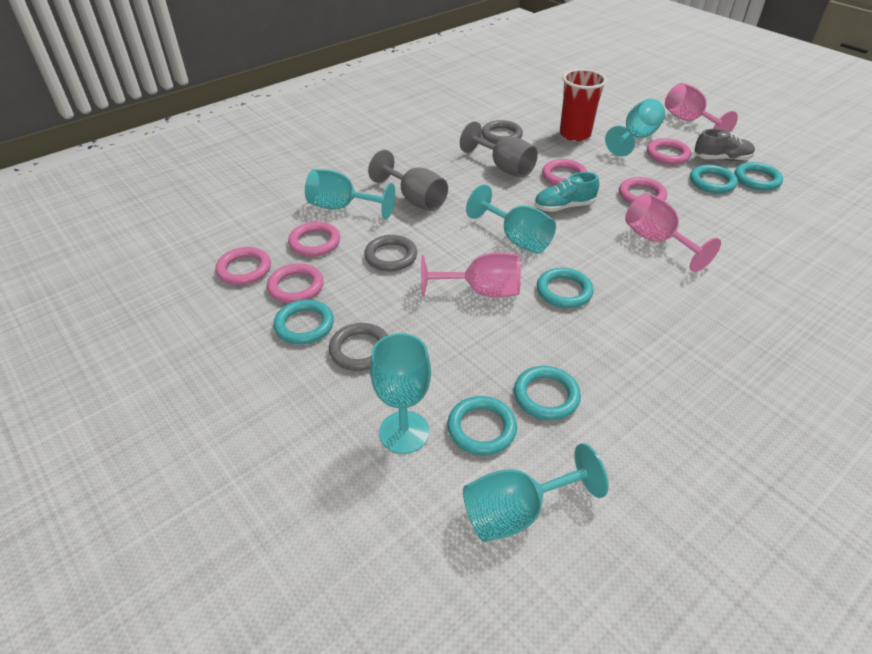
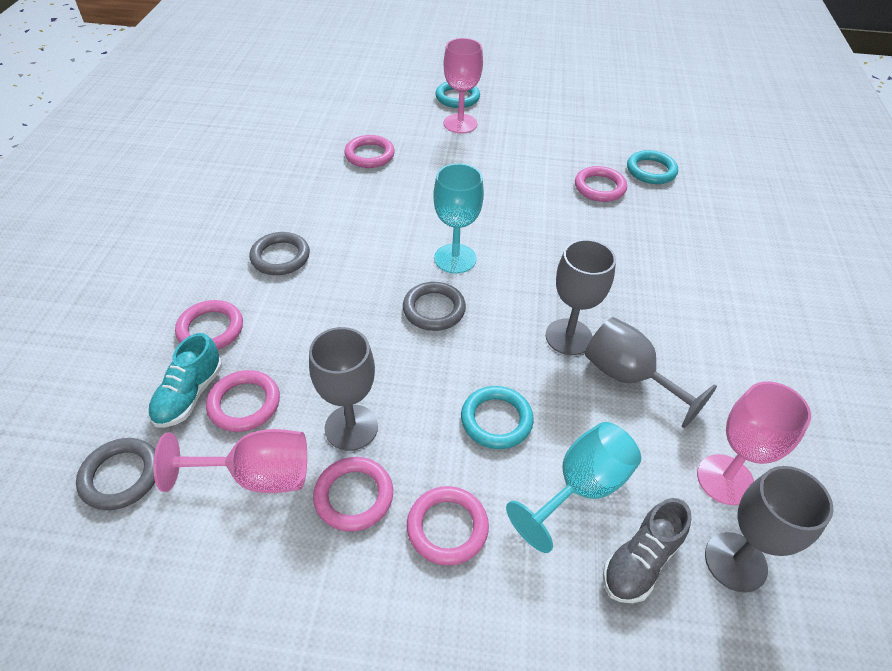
grey goblet: [368,150,448,211] [460,121,538,178] = 2 -> [309,327,378,451] [545,239,616,355] [585,317,717,428] [705,466,833,593] = 4
red cup: [560,69,607,141] = 1 -> none = 0
turquoise goblet: [305,169,395,219] [370,333,431,454] [463,443,609,542] [466,184,556,254] [605,99,665,157] = 5 -> [433,163,484,274] [506,422,641,553] = 2
turquoise ring: [274,300,334,344] [447,396,517,455] [514,366,581,420] [537,268,594,308] [690,165,738,194] [734,162,783,191] = 6 -> [435,82,480,108] [461,386,534,449] [627,150,678,184] = 3

